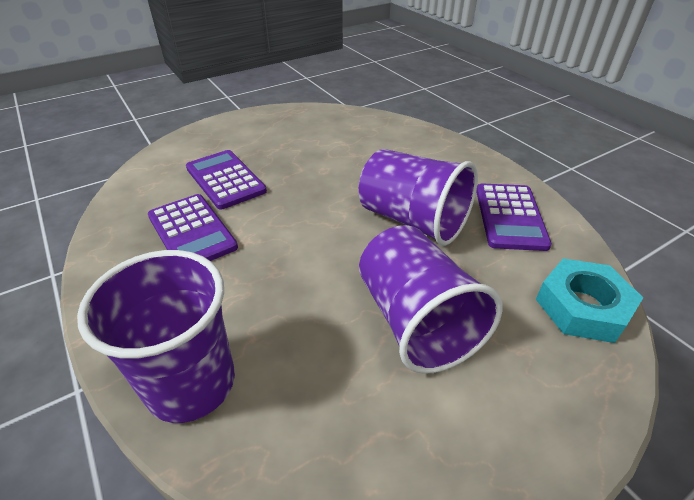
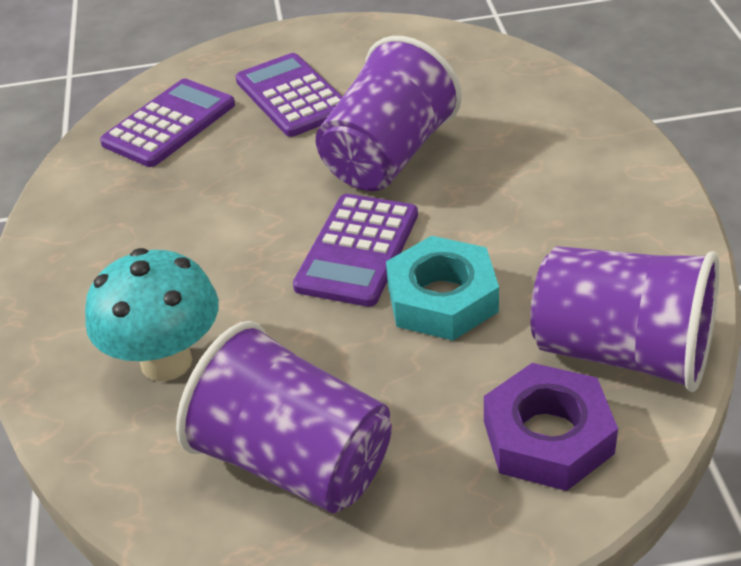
purple nut: none = 0 -> [484,363,618,491] = 1
turquoise mushroom: none = 0 -> [85,248,219,381] = 1

